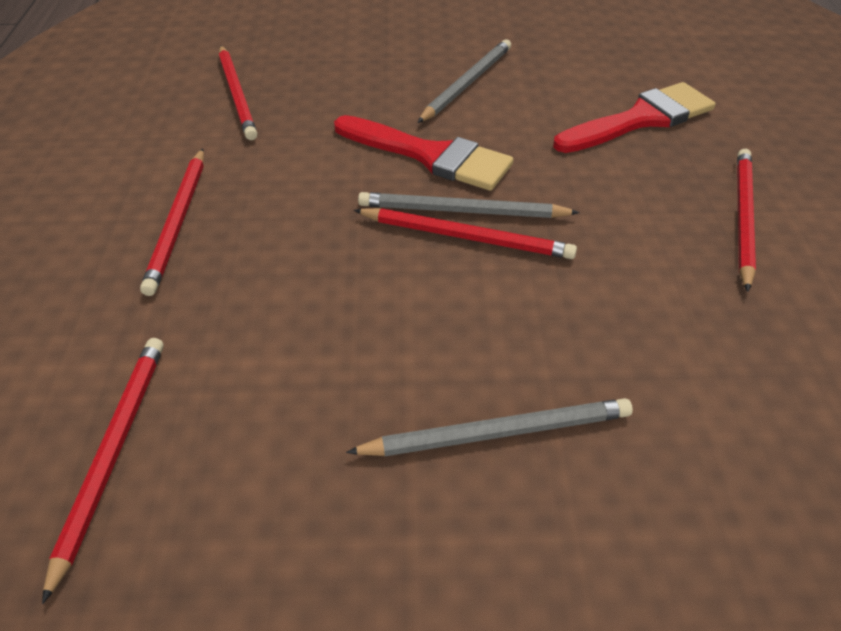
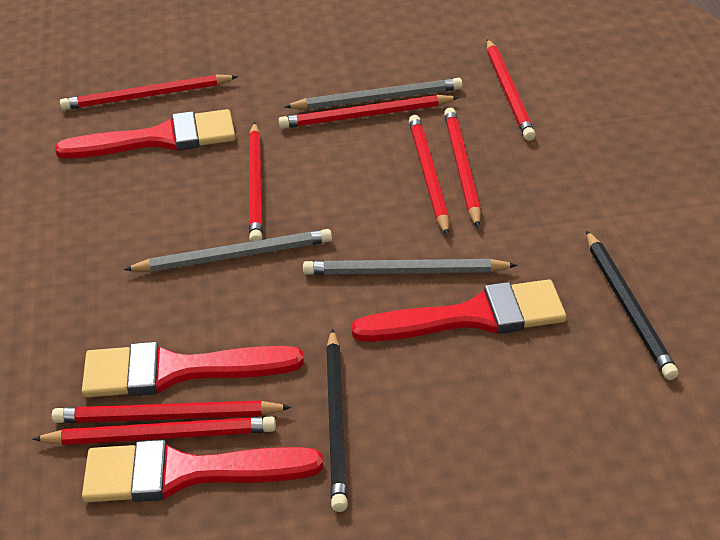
black pencil: none = 0 -> [326,329,348,512] [586,231,678,380] = 2
red brush: [334,115,514,191] [553,82,716,153] = 2 -> [55,109,236,159] [82,342,304,398] [82,440,323,502] [351,279,566,342] = 4
red pencil: [42,338,164,604] [140,148,204,296] [219,46,258,140] [354,208,577,259] [737,149,756,292] = 5 -> [33,417,276,445] [52,401,292,423] [60,74,238,110] [249,122,263,242] [278,95,459,129] [409,115,449,236] [444,108,481,228] [487,39,536,141] = 8

